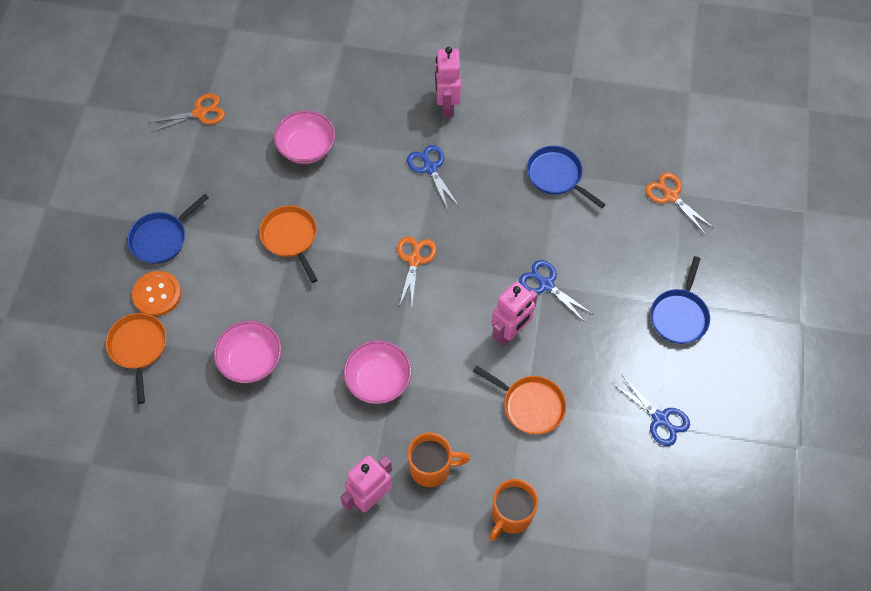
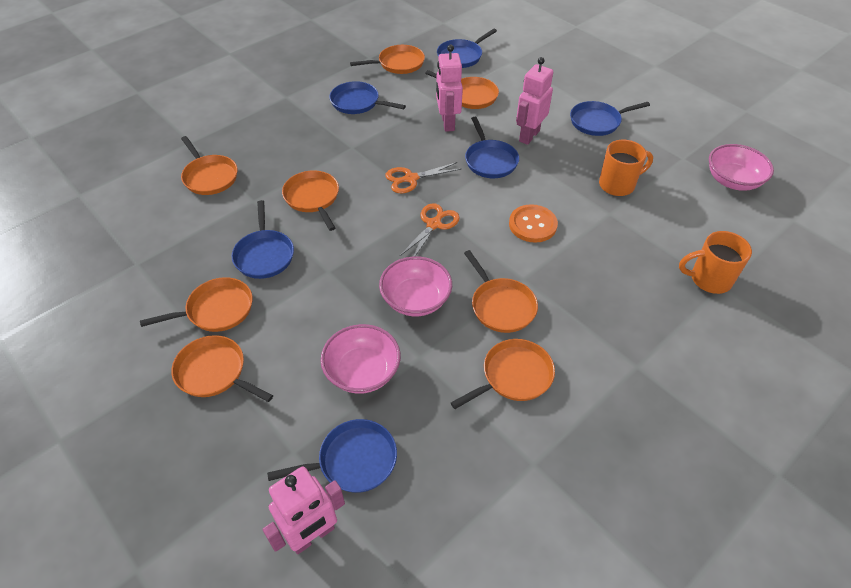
blue pan: [127,194,209,264] [527,146,606,208] [650,256,710,344] = 3 -> [231,200,294,279] [267,419,397,493] [329,81,406,114] [437,29,497,68] [465,117,519,178] [570,101,650,136] = 6
blue scissors: [407,145,459,210] [519,260,594,323] [612,374,690,446] = 3 -> none = 0
orange pan: [106,313,166,404] [259,206,317,283] [473,366,566,434] = 3 -> [140,277,253,332] [171,335,273,402] [181,136,237,195] [282,170,339,231] [350,45,425,74] [425,70,499,109] [451,339,555,409] [464,250,538,333] = 8
orange scissors: [148,94,225,133] [397,236,437,307] [645,172,714,235] = 3 -> [385,162,461,193] [399,203,460,257] = 2

